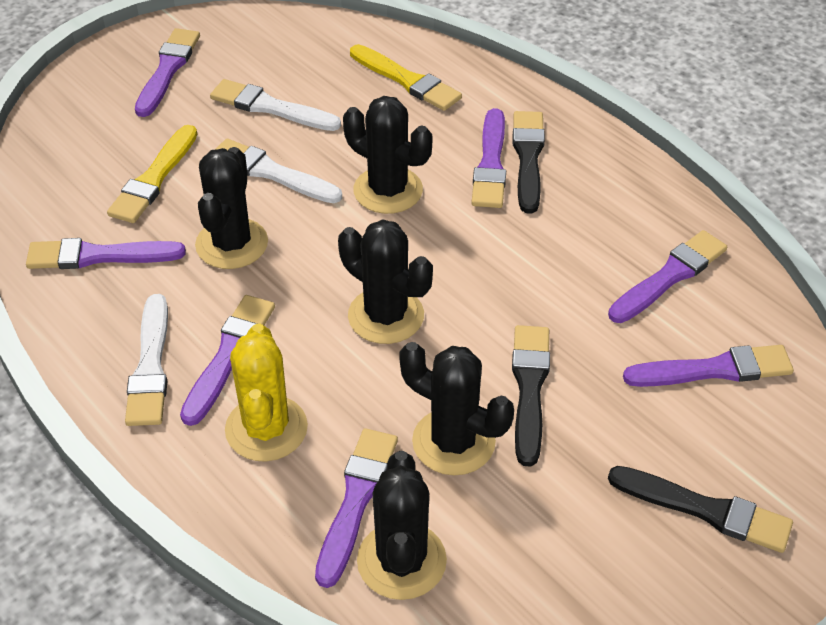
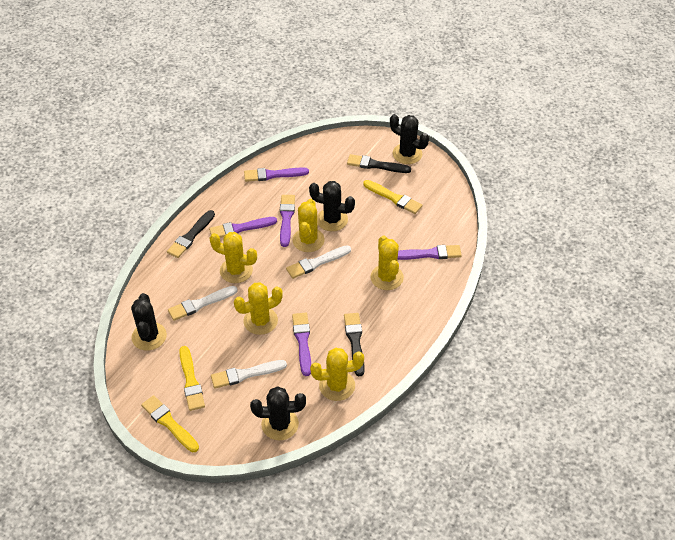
black cactus: [195,147,268,269] [338,219,433,344] [343,96,432,214] [357,451,447,600] [399,342,514,475] = 5 -> [131,293,167,351] [250,386,306,440] [309,181,355,231] [390,114,429,164] = 4
purple brush: [26,238,186,269] [135,28,200,117] [180,295,275,426] [315,428,398,588] [471,108,506,208] [608,230,727,323] [623,345,794,387] = 7 -> [209,217,277,238] [244,167,309,182] [280,195,295,247] [292,313,311,376] [398,245,462,260] = 5
yellow brush: [107,125,197,223] [350,44,462,111] = 2 -> [141,395,199,452] [179,346,205,411] [363,180,422,214] = 3
yellow cactus: [225,323,308,462] = 1 -> [209,232,257,283] [234,282,283,335] [292,199,325,252] [310,348,364,401] [370,235,404,290] = 5

